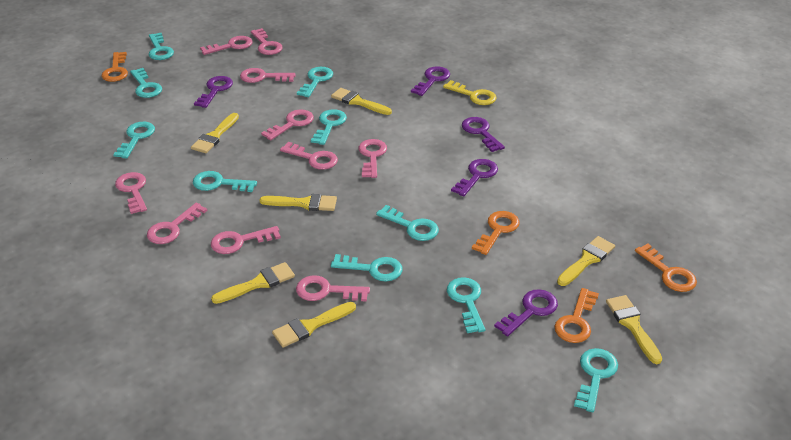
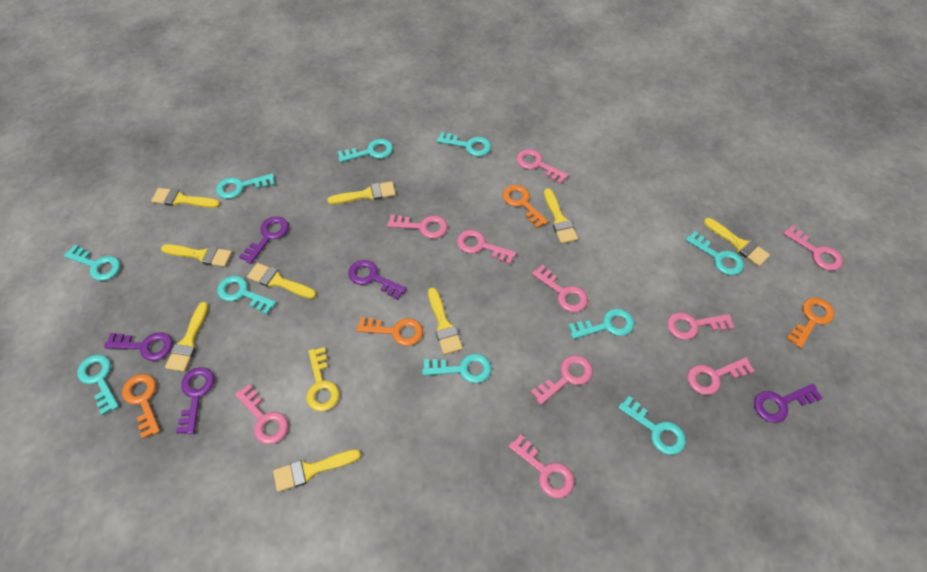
yellow brush: [191,113,239,153] [211,262,295,304] [260,194,337,211] [272,302,356,347] [331,88,392,115] [557,236,615,286] [606,295,662,364] = 7 -> [151,188,220,208] [161,244,232,267] [165,302,209,372] [247,263,316,299] [273,449,361,492] [327,181,396,204] [428,288,463,355] [544,188,578,244] [704,218,770,266] = 9

